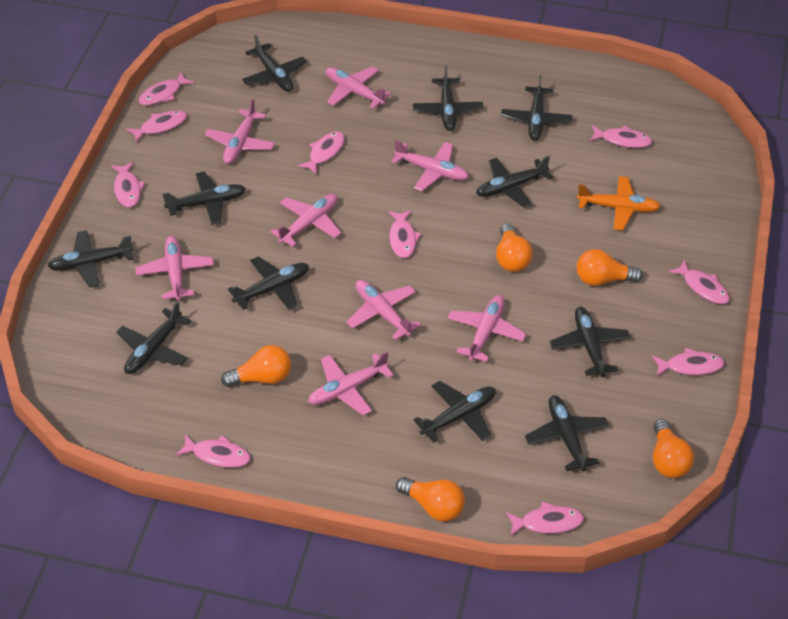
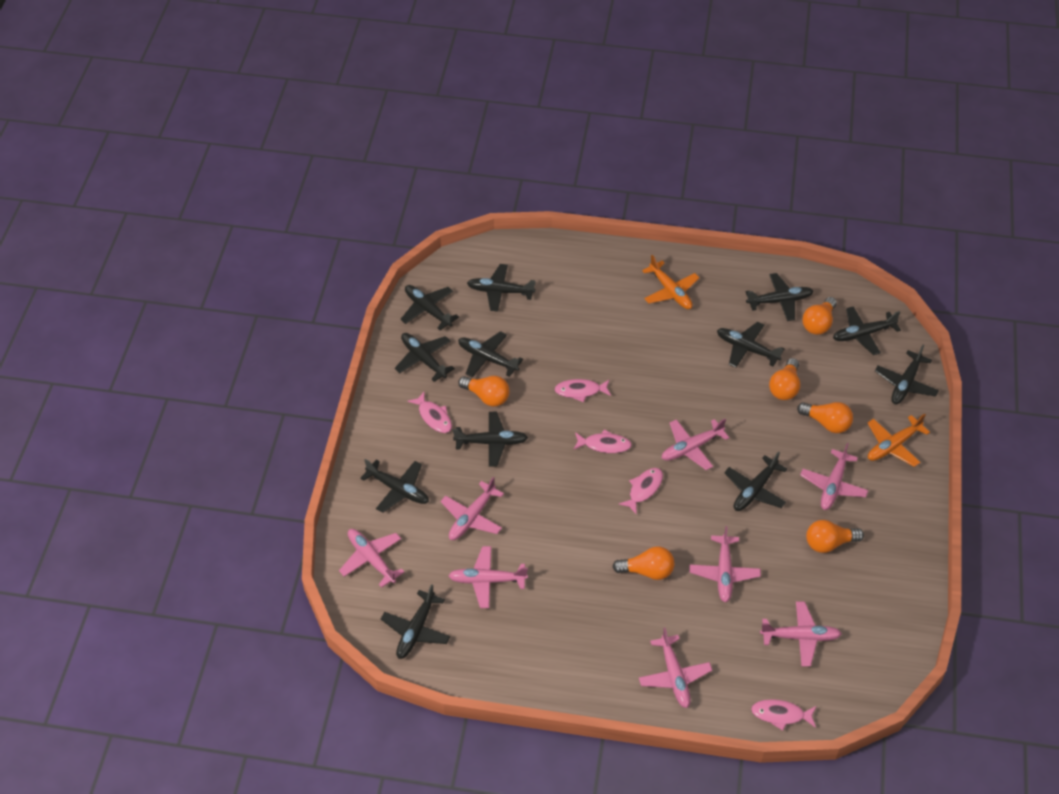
black plane: [48,230,134,287] [116,301,191,374] [163,172,246,225] [228,256,309,310] [242,35,307,92] [413,66,483,131] [414,381,496,443] [476,156,553,208] [501,75,572,140] [525,395,609,472] [549,307,630,377] = 11 -> [360,459,429,513] [381,584,450,659] [395,333,455,382] [401,285,459,330] [453,412,528,467] [458,331,523,378] [467,264,536,312] [717,322,784,368] [724,451,787,511] [746,273,814,321] [833,306,901,355] [875,345,939,404] = 12
orange light bulb: [221,345,291,387] [396,477,465,521] [496,223,533,272] [577,249,643,286] [653,419,694,478] = 5 -> [458,376,510,406] [613,546,674,580] [769,358,800,400] [797,402,853,433] [802,297,837,335] [806,520,864,553] = 6
orange plane: [577,176,661,231] = 1 -> [642,255,699,309] [867,414,930,467] = 2
pink fish: [111,162,145,207] [126,110,187,142] [138,72,195,106] [176,434,251,468] [298,131,345,175] [388,210,422,258] [506,502,584,536] [589,125,652,148] [652,348,725,377] [668,260,730,304] = 10 -> [408,392,452,433] [554,379,611,402] [573,429,632,453] [619,468,663,514] [751,699,816,731] = 5

